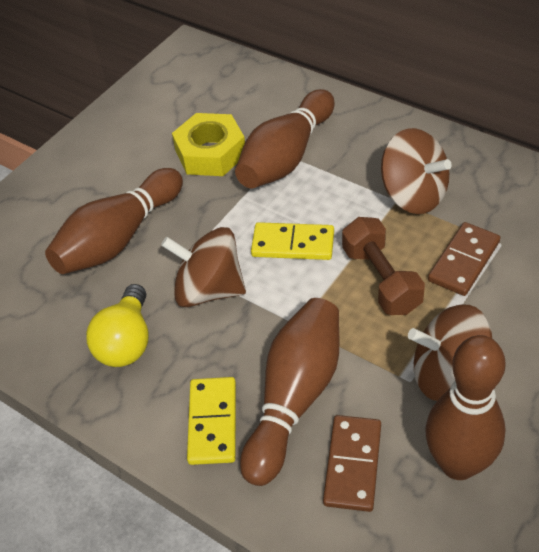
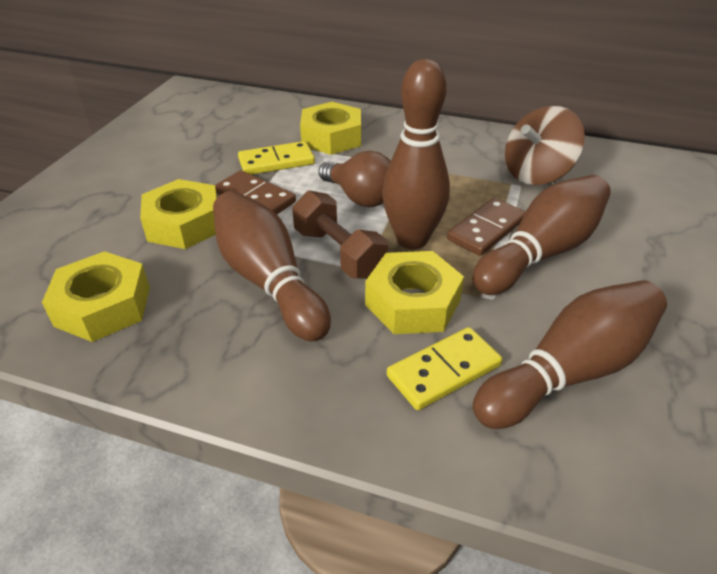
brown light bulb: none = 0 -> [318,151,391,207] = 1
brown spinning top: [161,227,246,307] [381,128,452,214] [408,305,492,401] = 3 -> [505,106,585,185] = 1
yellow light bulb: [86,284,148,367] = 1 -> none = 0
yellow nut: [172,113,245,176] = 1 -> [42,251,150,342] [140,179,217,249] [300,102,361,155] [365,251,464,334] = 4

